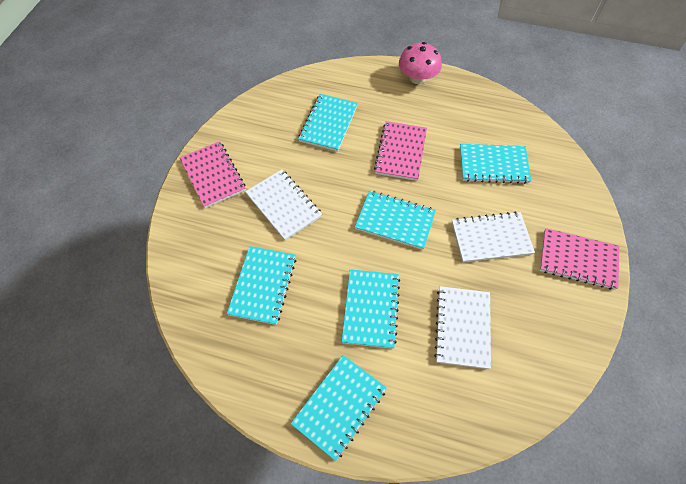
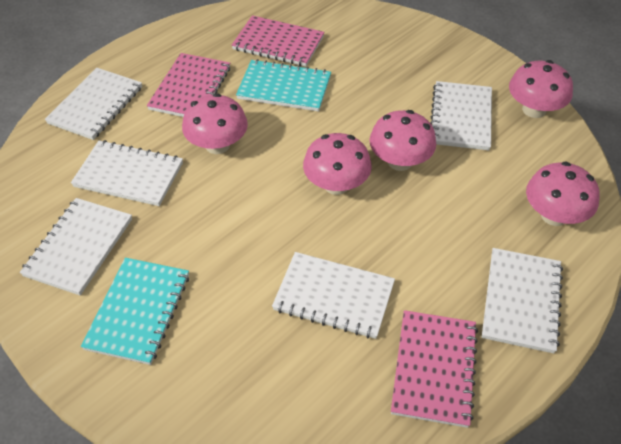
pink mushroom: [399,42,442,84] = 1 -> [182,93,248,154] [303,133,372,195] [369,110,436,171] [509,60,573,118] [526,162,600,226] = 5
turquoise notebook: [227,246,296,325] [291,355,387,461] [298,94,358,152] [342,269,400,349] [355,191,436,250] [460,144,531,184] = 6 -> [81,258,189,365] [236,59,331,112] = 2
white notebook: [245,169,322,240] [434,286,491,369] [452,211,535,263] = 3 -> [20,198,132,296] [45,68,142,140] [71,140,183,206] [272,252,395,339] [430,81,492,150] [482,248,563,353] = 6

